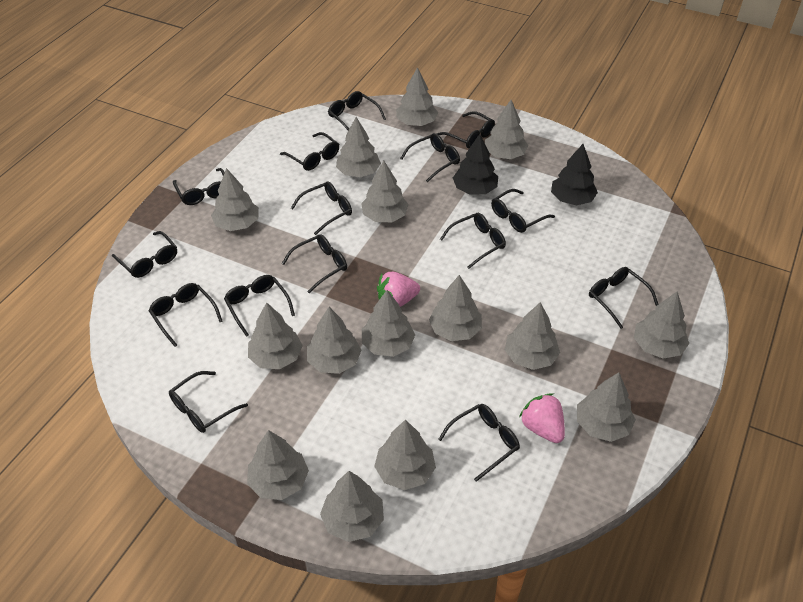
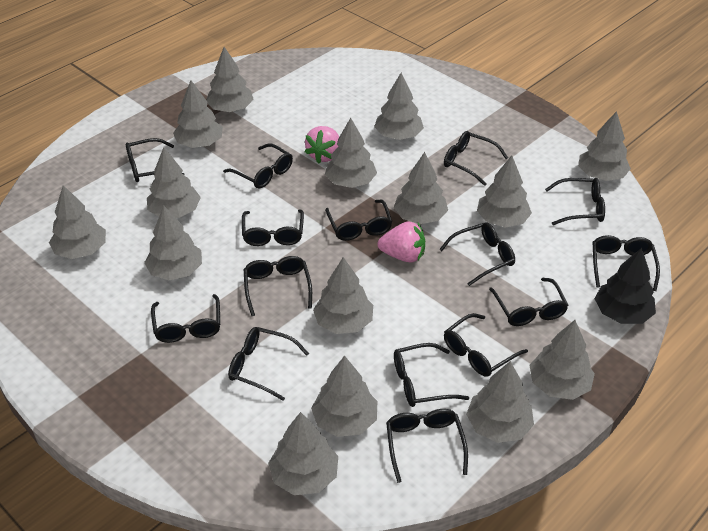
black tree: [453,134,498,195] [551,144,598,206] = 2 -> [595,248,656,324] = 1

